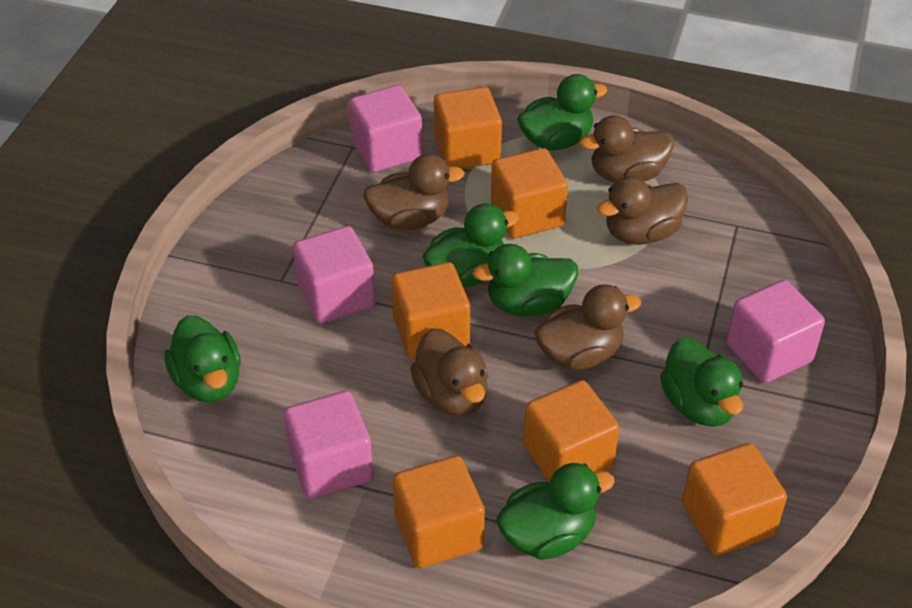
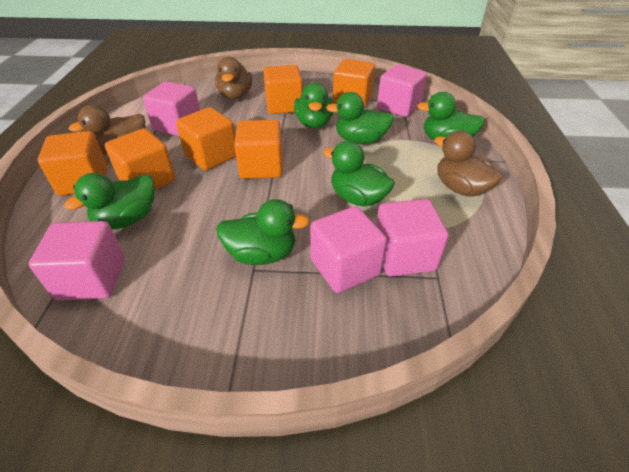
brown duck: [363,154,465,230] [410,328,488,416] [534,284,641,370] [579,115,674,183] [597,177,688,245] = 5 -> [69,105,145,155] [215,57,252,100] [434,131,503,197] = 3
pink cube: [284,391,373,499] [293,226,375,324] [349,85,423,172] [726,280,825,383] = 4 -> [29,221,125,300] [143,81,200,136] [310,206,387,293] [376,199,448,276] [377,65,427,117] = 5

